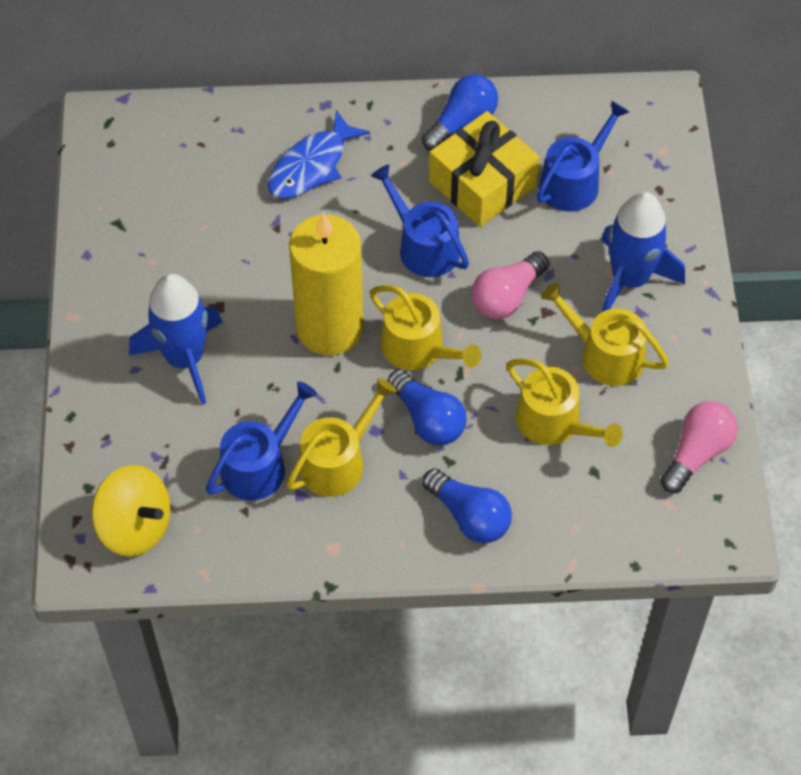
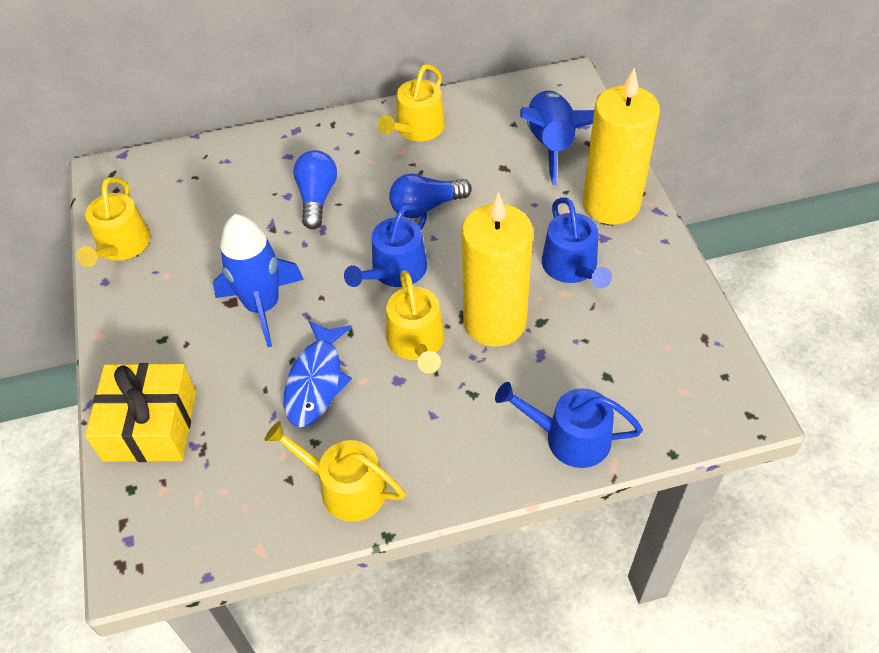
blue light bulb: [387,369,467,445] [422,74,498,151] [422,468,512,543] = 3 -> [293,150,337,229] [389,173,472,219] = 2
pink light bulb: [471,251,549,319] [660,401,738,493] = 2 -> none = 0
yellow candle: [289,213,364,355] = 1 -> [462,192,533,347] [583,68,660,225] = 2
yellow spinning top: [92,465,171,557] = 1 -> none = 0

